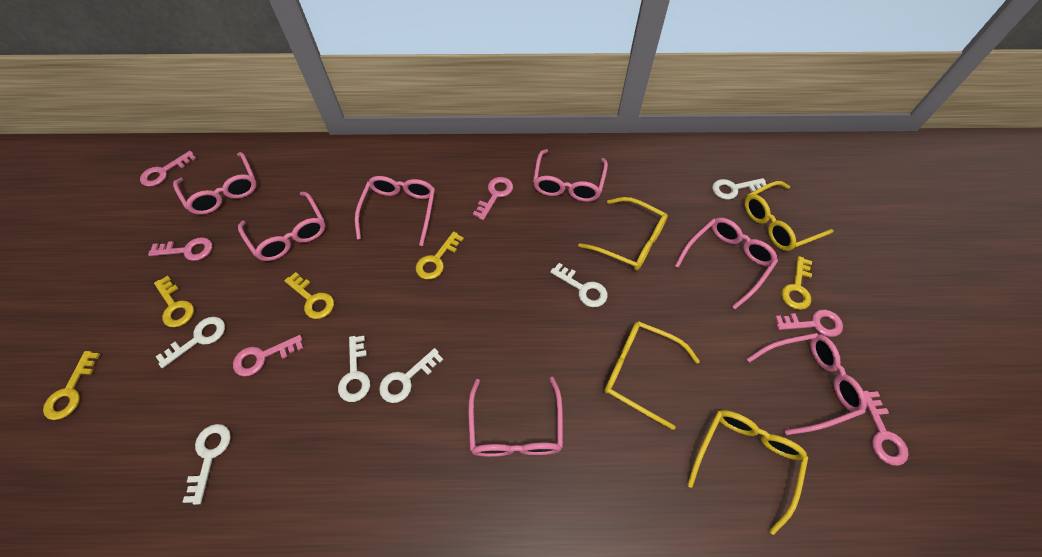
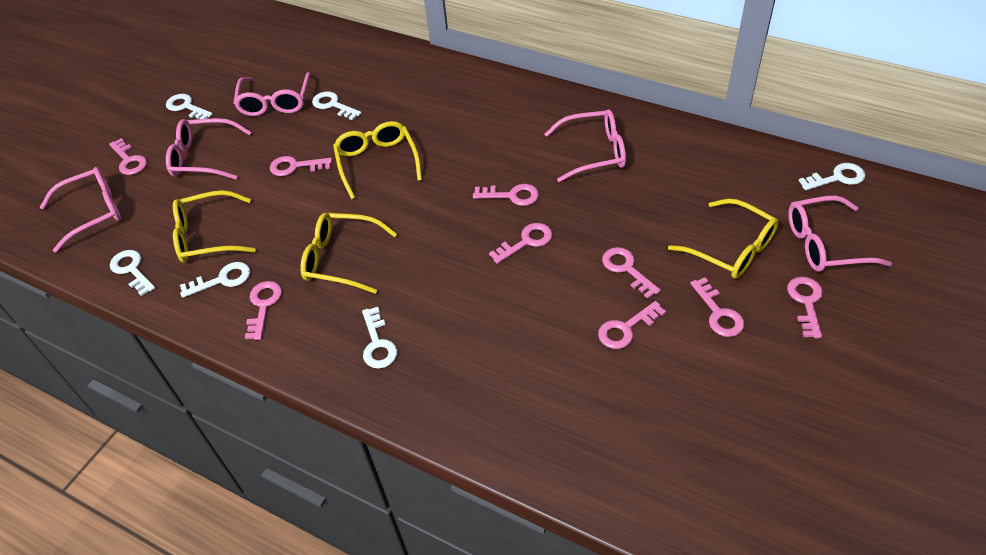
pink glasses: [173,152,257,215] [238,192,325,261] [355,176,435,246] [468,377,563,457] [533,149,608,202] [675,218,778,309] [747,333,867,435] = 7 -> [40,167,121,253] [166,118,251,180] [233,72,311,116] [544,109,626,182] [788,196,892,272] = 5
pink key: [140,151,196,187] [148,237,212,261] [233,335,303,376] [473,177,513,220] [775,309,843,337] [863,391,909,466] = 6 -> [109,138,147,175] [245,281,282,340] [270,156,332,176] [473,184,539,206] [489,223,553,264] [598,301,666,349] [602,247,661,299] [690,278,745,337] [787,277,823,338] = 9
yellow key: [43,351,100,420] [154,276,194,327] [284,272,334,319] [416,232,464,279] [781,256,812,310] = 5 -> none = 0

